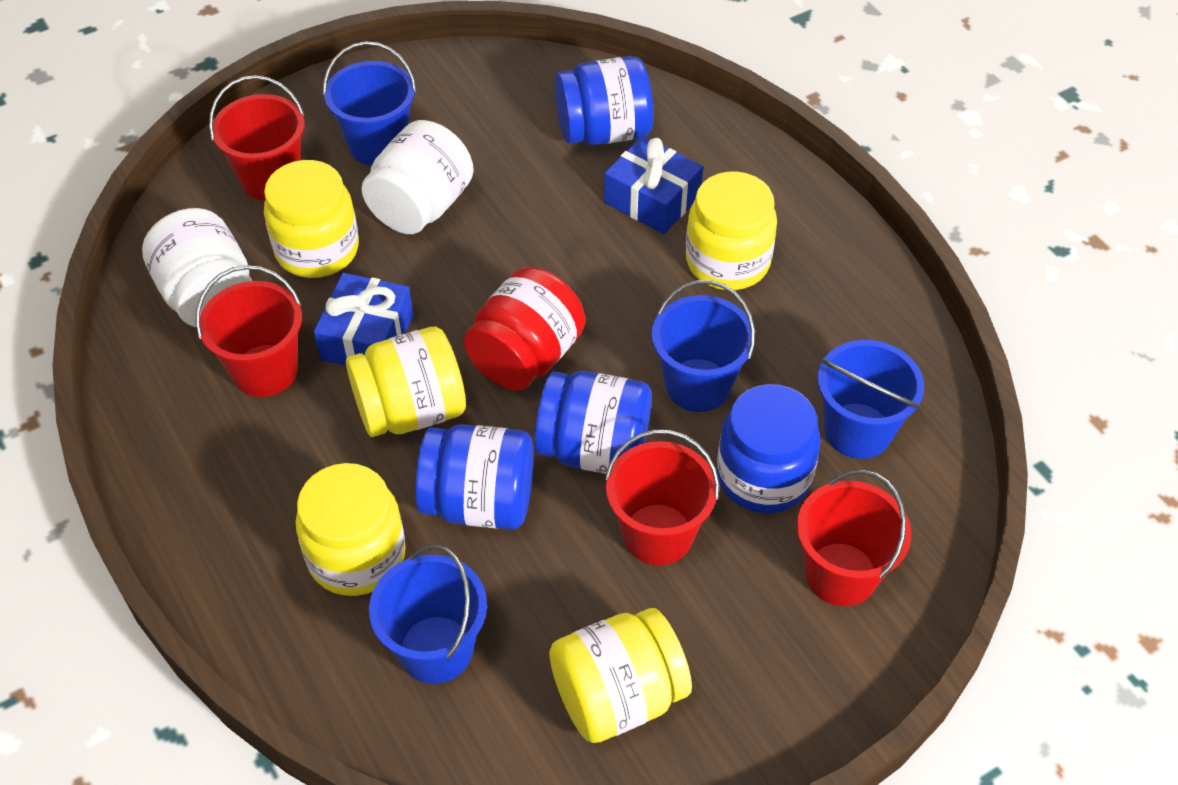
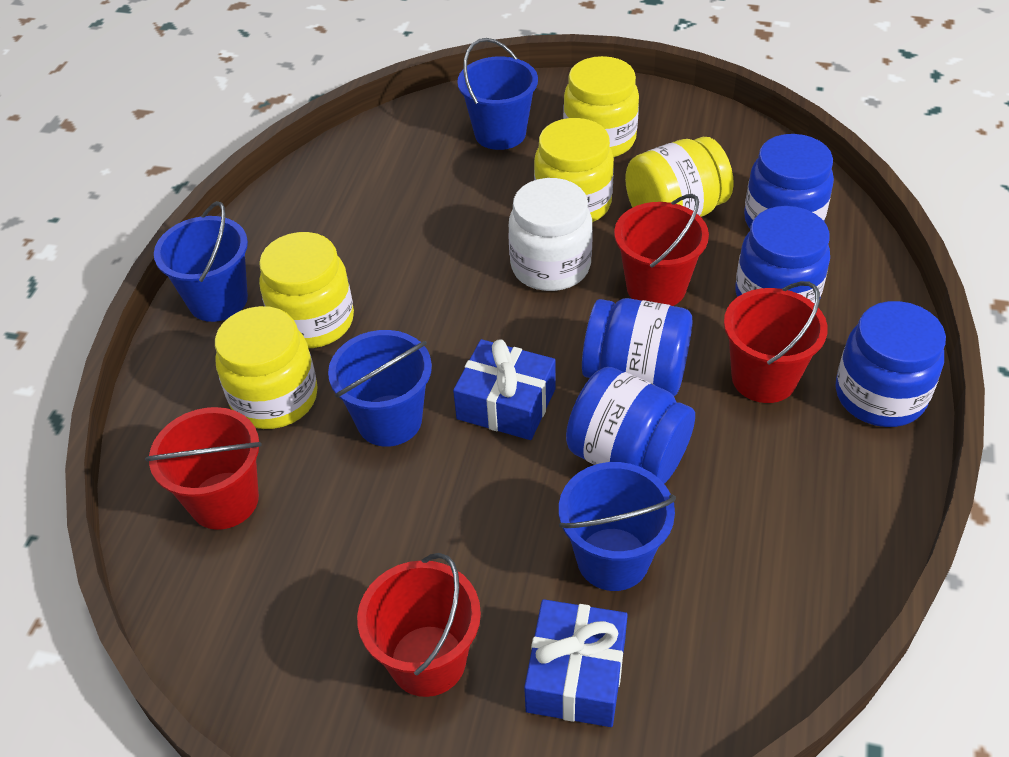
blue jar: [416,424,533,529] [535,371,652,474] [555,56,653,145] [717,384,821,513] = 4 -> [566,367,695,484] [582,298,692,396] [735,206,830,304] [744,134,834,228] [836,301,946,427] = 5
red jar: [464,267,585,391] = 1 -> none = 0
white jar: [142,208,252,327] [361,120,474,234] = 2 -> [508,178,593,291] = 1

